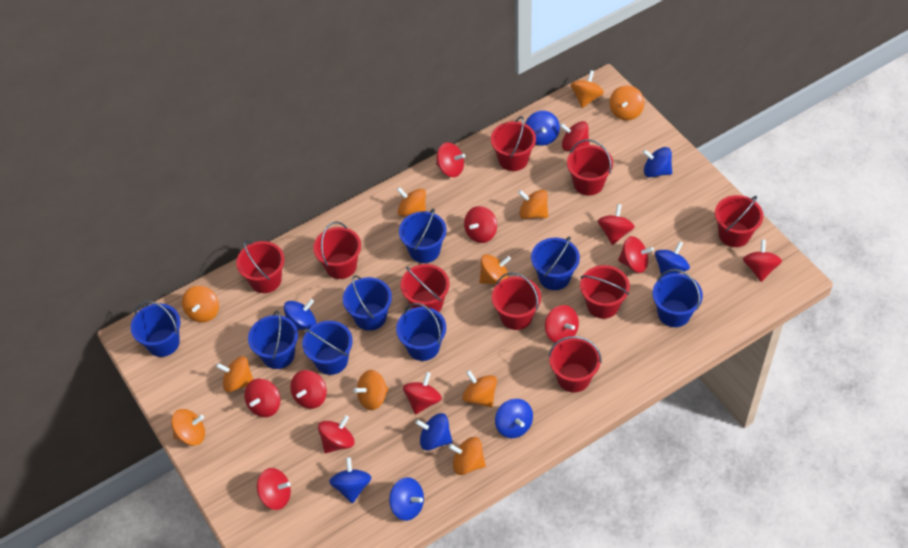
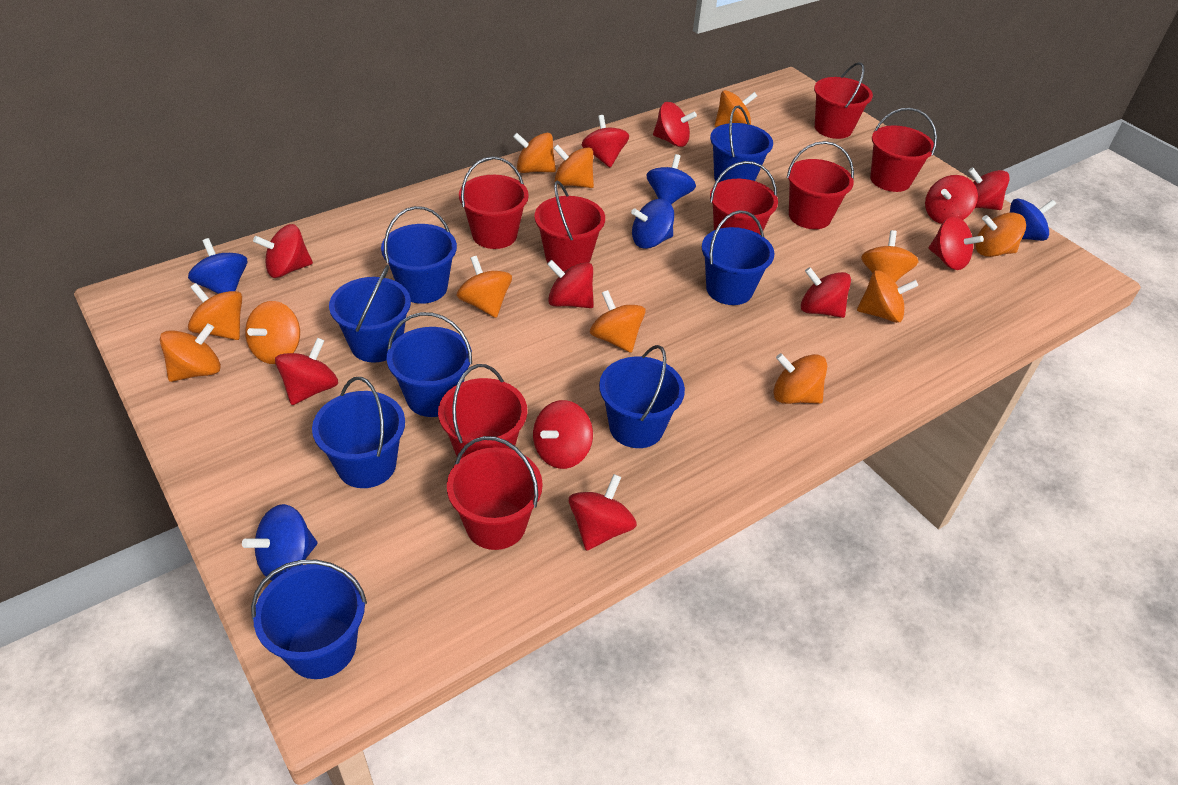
blue spinning top: [284,299,316,330] [329,457,371,503] [389,477,424,521] [415,413,452,451] [495,399,533,438] [525,111,560,146] [643,147,672,178] [655,241,690,277] = 8 -> [188,238,247,294] [242,504,317,581] [631,199,674,249] [647,154,696,204] [1010,199,1056,241] = 5
orange spinning top: [171,409,205,446] [182,286,219,322] [216,356,254,392] [354,370,389,410] [397,187,426,216] [449,437,486,475] [462,370,497,407] [479,254,511,285] [518,189,548,219] [571,70,604,108] [610,85,644,120] = 11 -> [159,323,221,382] [188,283,242,340] [245,301,300,364] [456,256,512,318] [513,133,556,173] [553,144,594,188] [590,290,646,353] [715,90,757,127] [773,353,827,404] [857,270,918,323] [861,230,919,282] [975,213,1026,257] = 12
red bucket: [236,240,285,293] [313,221,361,279] [401,264,449,312] [491,116,536,171] [492,272,541,330] [549,336,602,392] [567,139,613,196] [580,265,630,319] [715,195,763,247] = 9 -> [438,364,527,460] [447,436,543,550] [459,156,529,249] [534,181,605,271] [710,161,778,235] [787,141,854,229] [814,62,873,139] [870,108,937,192] = 8
red spinning top: [244,379,281,417] [257,468,291,510] [290,370,327,409] [318,415,355,453] [403,372,442,414] [436,142,465,177] [464,206,497,243] [545,305,579,343] [560,121,590,151] [598,204,635,245] [618,236,654,273] [743,240,782,282] = 12 -> [253,224,313,278] [275,338,338,405] [533,400,593,469] [547,260,594,308] [569,474,637,551] [582,115,629,167] [653,102,697,147] [801,267,851,318] [925,175,978,224] [929,217,984,270] [968,167,1010,210] = 11

